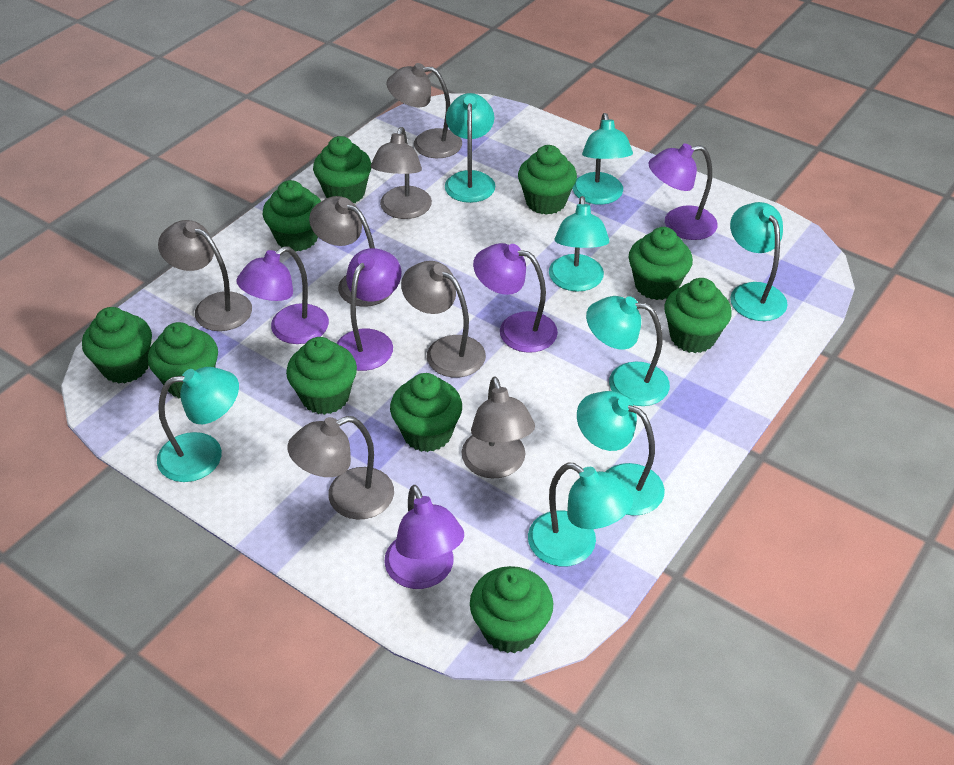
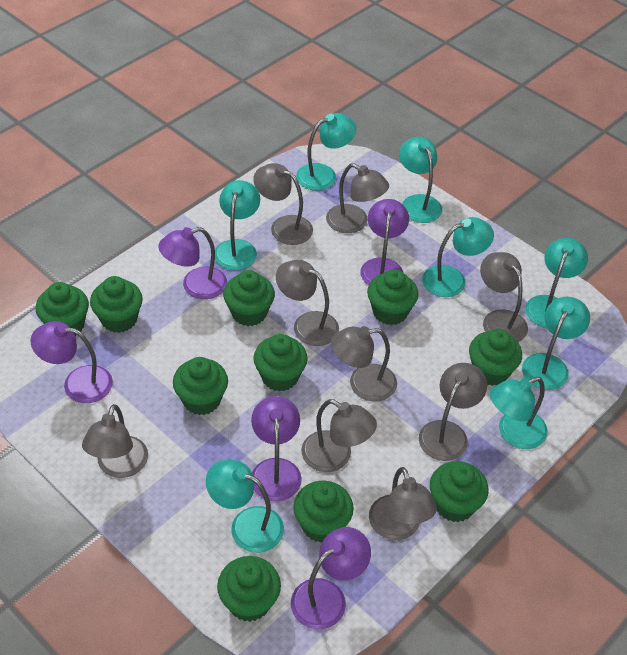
grey lamp: [158,220,252,331] [287,416,394,520] [309,196,390,307] [371,127,432,219] [387,63,462,158] [401,261,486,377] [462,376,535,479] = 7 -> [82,404,148,478] [253,163,313,245] [276,260,339,346] [301,399,377,472] [326,163,389,233] [331,326,397,402] [369,467,437,540] [419,363,487,461] [480,252,528,342] = 9

